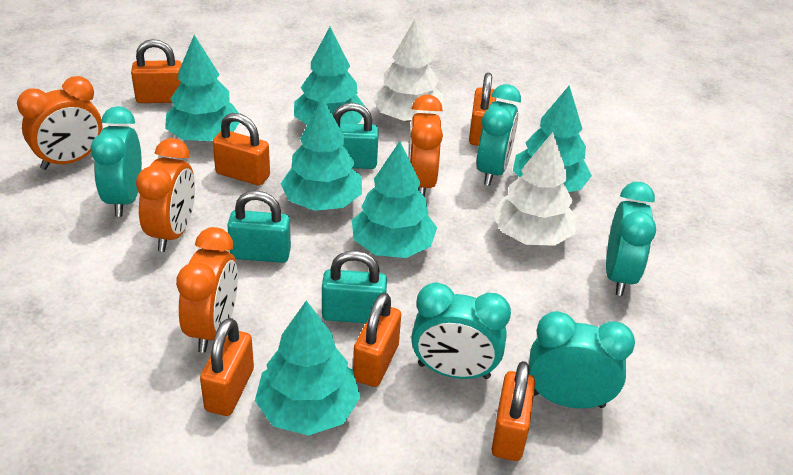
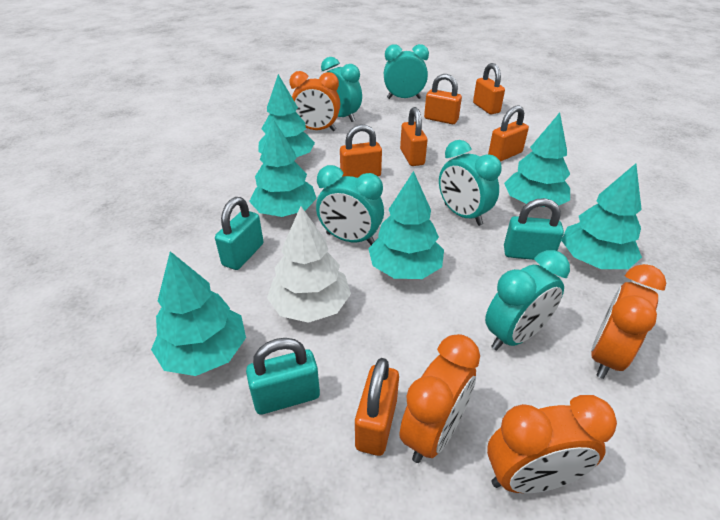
white tree: [372,19,444,121] [493,132,576,246] = 2 -> [267,206,351,323] = 1

